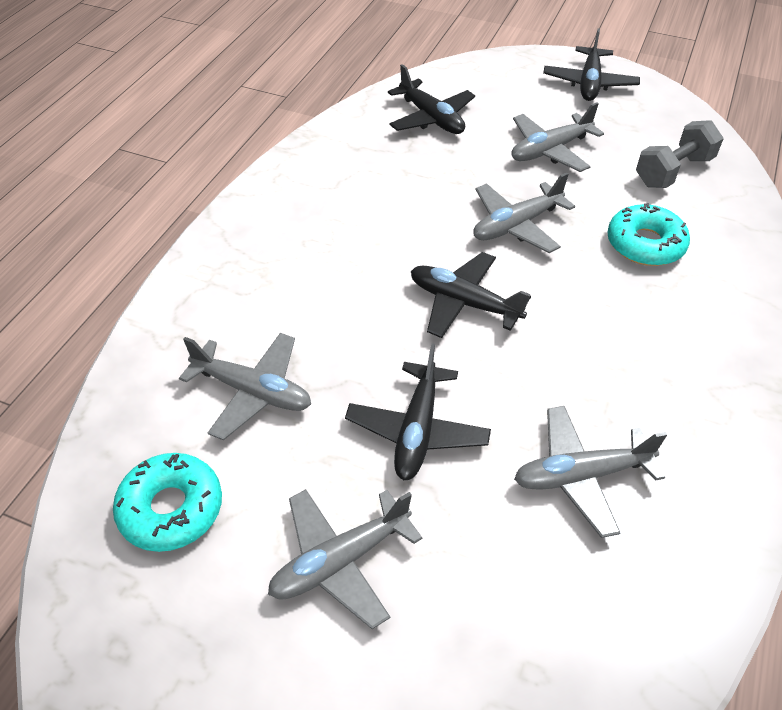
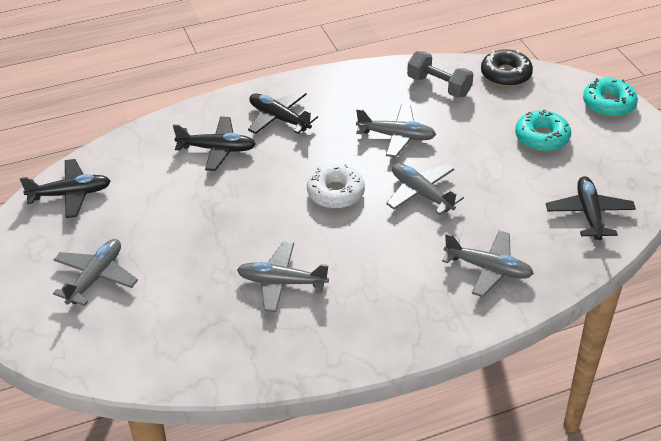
black donut: none = 0 -> [481,49,533,87] = 1
white donut: none = 0 -> [307,164,365,209] = 1

